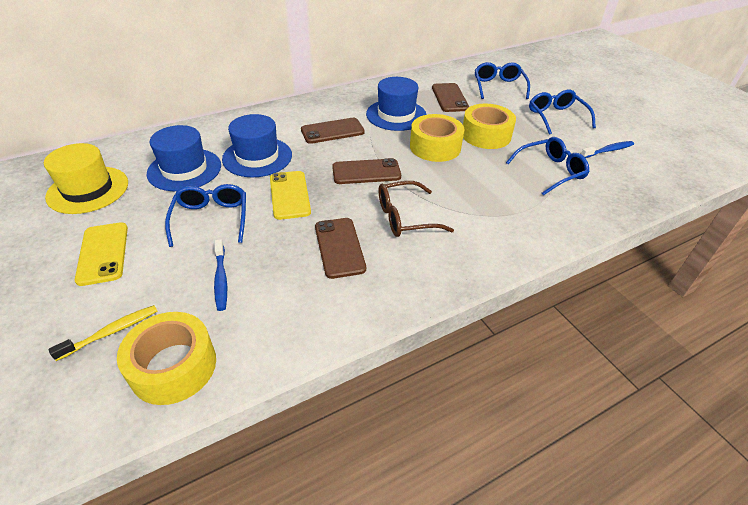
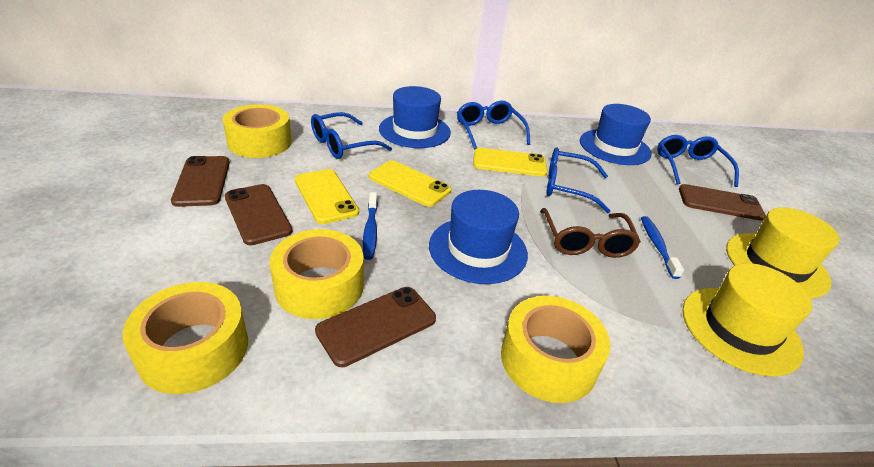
yellow hat: [44,143,128,214] = 1 -> [683,263,812,376] [726,208,840,299] = 2
yellow phone: [75,222,128,286] [270,171,311,220] = 2 -> [295,169,359,224] [369,160,451,207] [473,148,547,177] = 3
yellow tape: [117,312,216,405] [410,114,464,162] [463,104,516,149] = 3 -> [123,282,248,394] [223,104,292,158] [270,229,364,319] [501,296,610,403] = 4
yellow toothbrush: [48,305,157,361] = 1 -> none = 0

